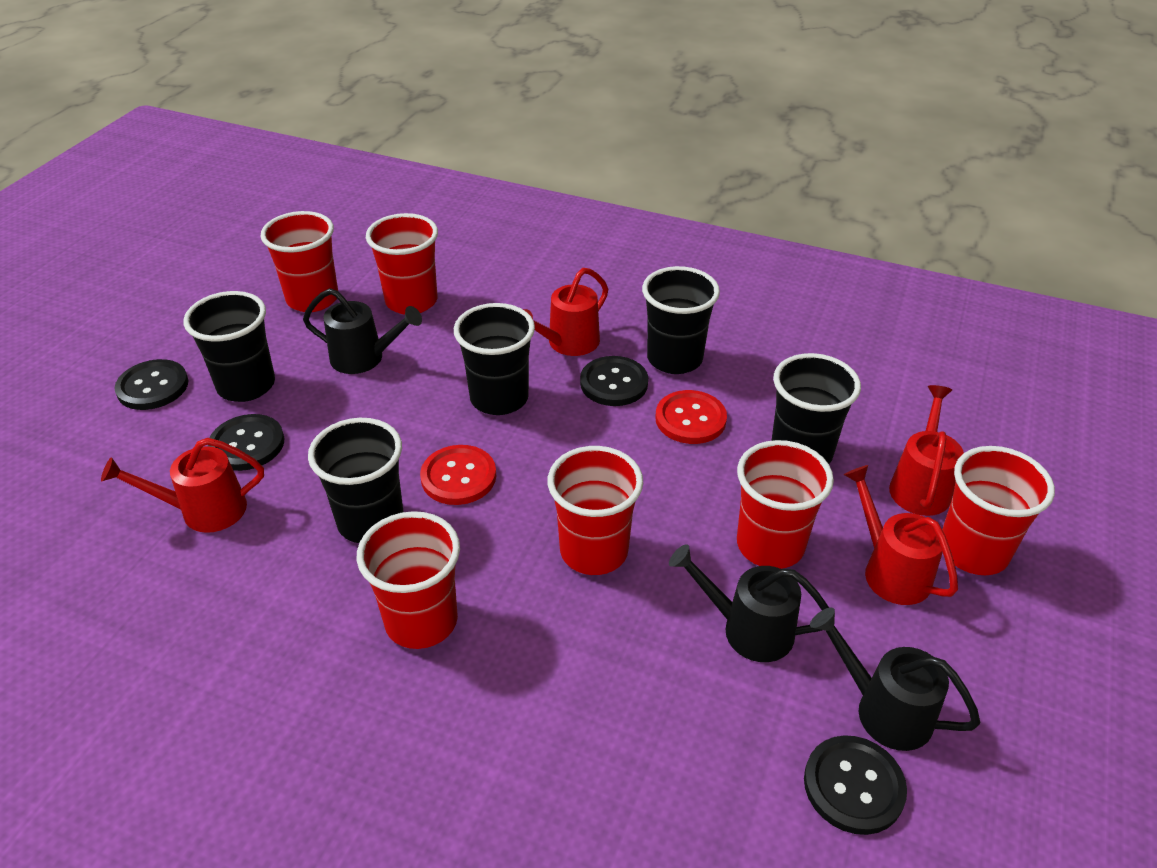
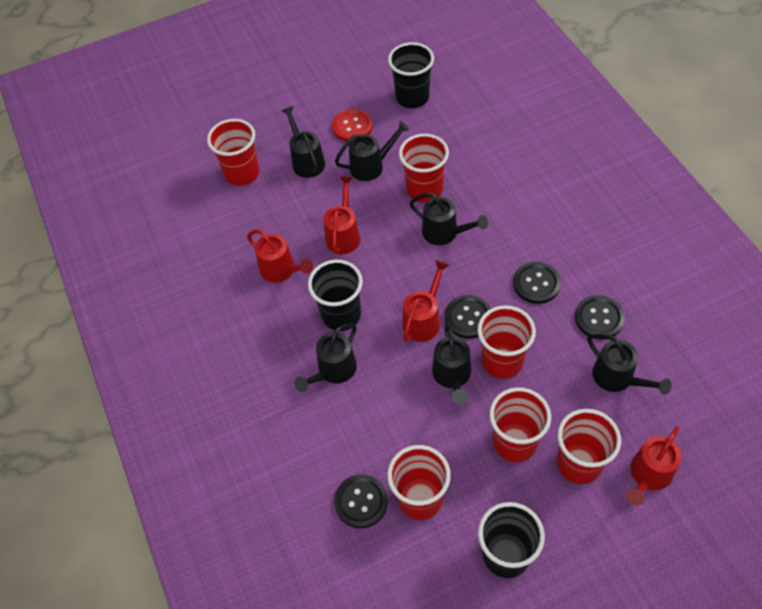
black cup: [183,291,275,402] [308,418,403,543] [454,303,535,415] [642,266,720,374] [771,353,861,464] = 5 -> [308,260,363,331] [388,42,434,108] [478,502,545,578] = 3
black watering can: [303,288,422,374] [669,544,829,662] [810,608,980,751] = 3 -> [281,106,325,178] [294,323,357,392] [335,121,409,181] [410,193,488,245] [432,323,471,404] [588,334,672,395] = 6
red button: [420,445,496,505] [655,390,727,444] = 2 -> [332,109,373,142] = 1

